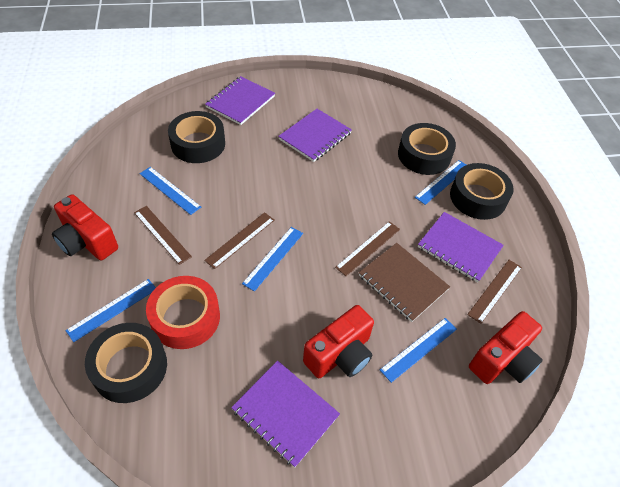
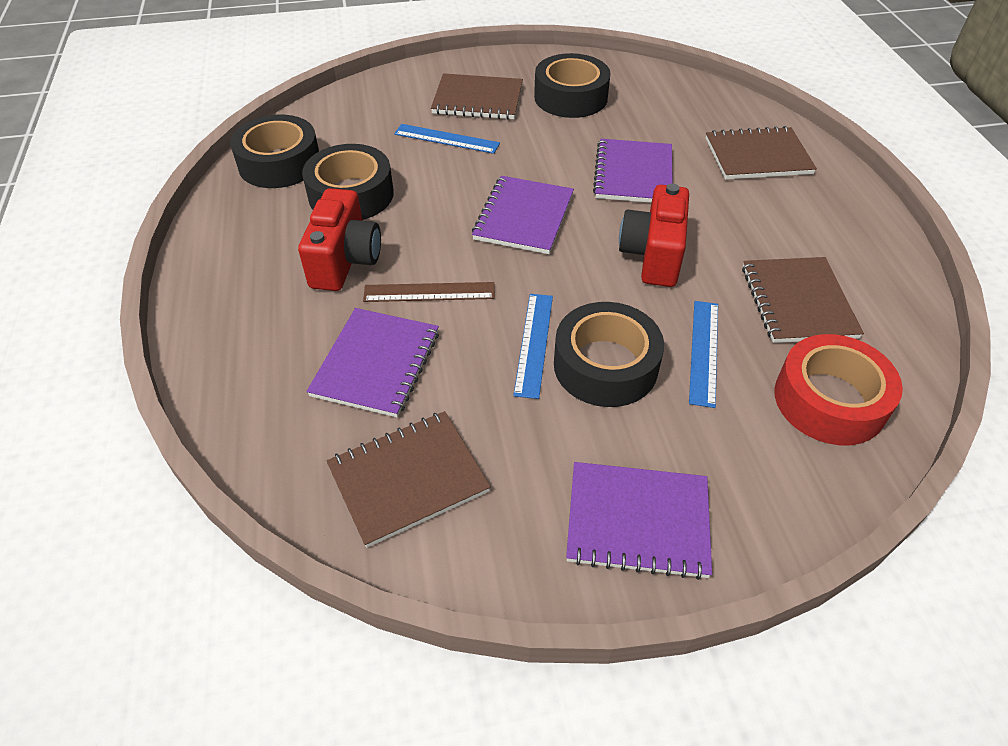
blue ruler: [65,279,156,342] [140,167,201,215] [242,227,303,291] [380,318,457,383] [415,160,466,205] = 5 -> [394,124,500,154] [513,294,553,399] [689,301,718,408] = 3
brown notebook: [359,243,450,322] = 1 -> [327,411,491,548] [431,73,523,120] [706,126,817,180] [742,257,864,343] = 4
brown ruler: [134,206,192,265] [204,212,275,269] [335,221,400,276] [467,260,522,324] = 4 -> [363,282,495,302] = 1
red camera: [52,194,118,260] [303,305,374,378] [469,311,543,384] = 3 -> [298,188,381,291] [619,183,689,287] = 2

